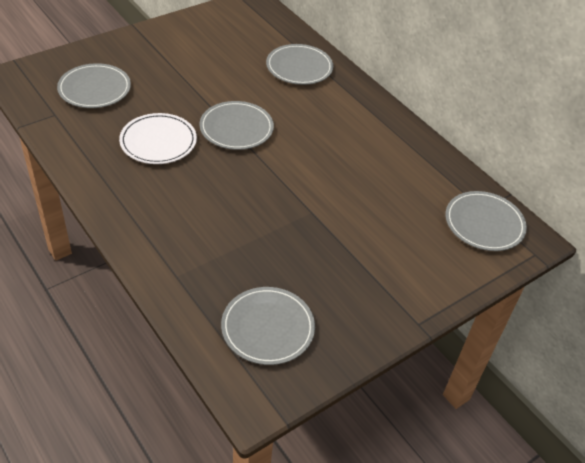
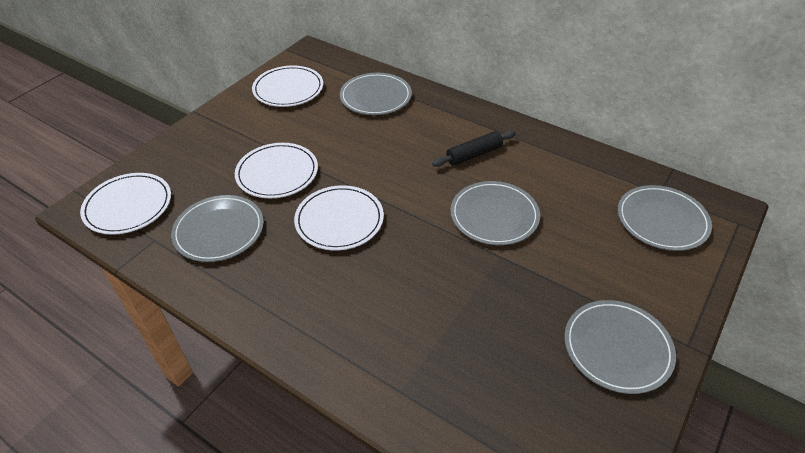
black rolling pin: none = 0 -> [432,130,516,167] = 1
white plate: [119,113,197,164] = 1 -> [80,173,171,235] [235,143,318,198] [252,66,323,107] [294,185,384,250] = 4

